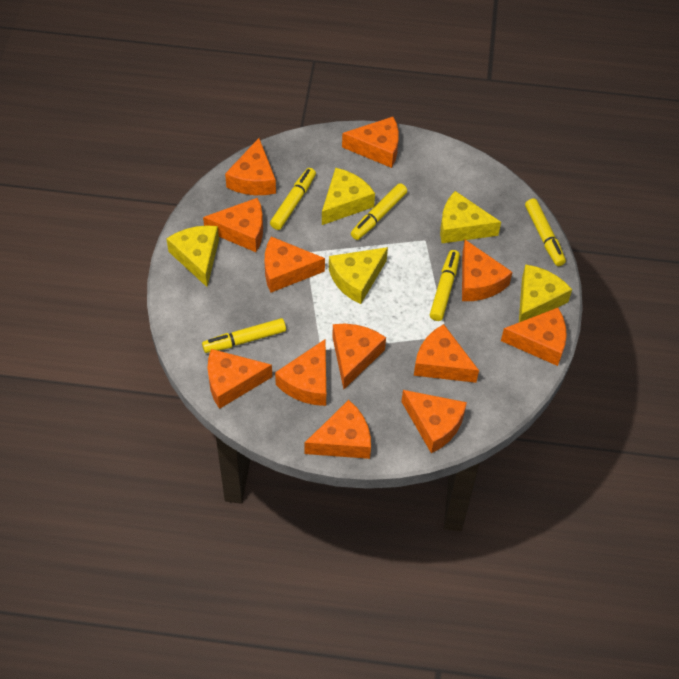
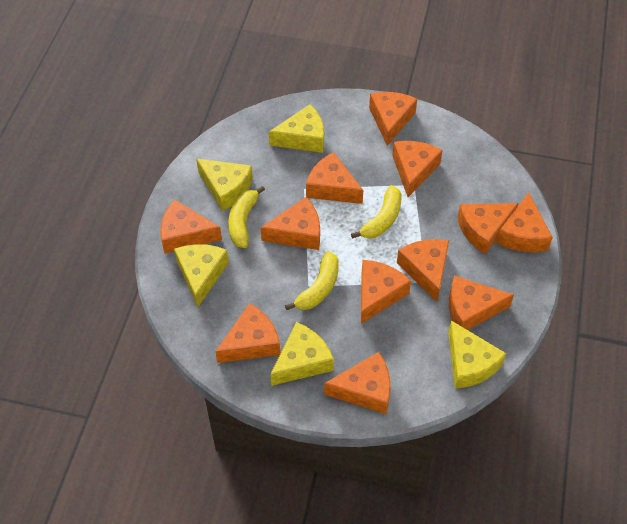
yellow banana: none = 0 -> [229,186,265,248] [285,251,339,310] [351,185,401,239] = 3
yellow marker: [202,318,286,353] [270,168,316,230] [351,183,407,240] [430,250,460,321] [525,198,566,266] = 5 -> none = 0

